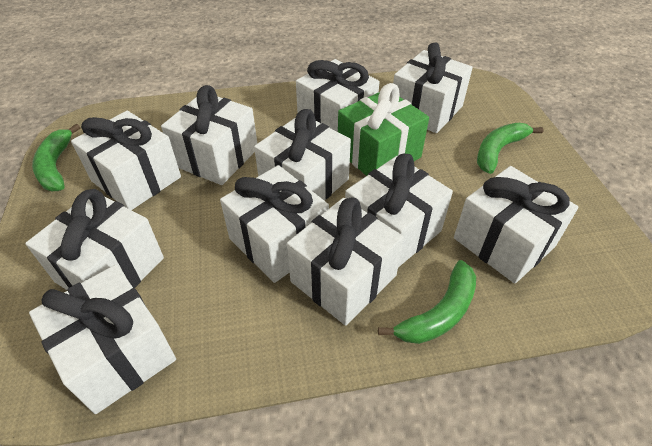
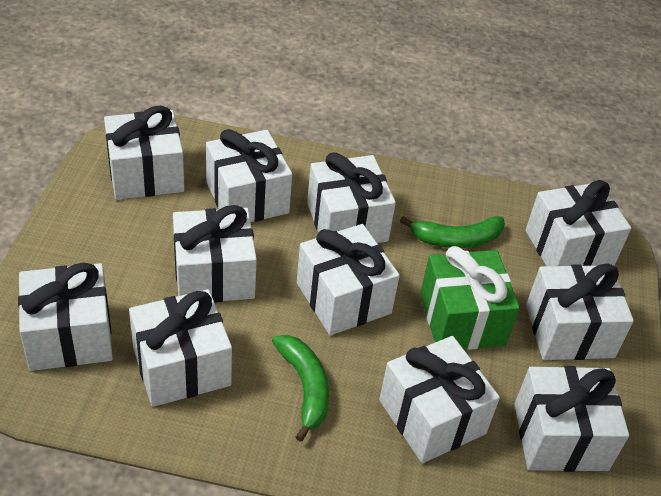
green banana: [32,124,80,191] [378,260,476,344] [477,123,544,174] = 3 -> [272,335,329,442] [400,216,505,248] = 2

